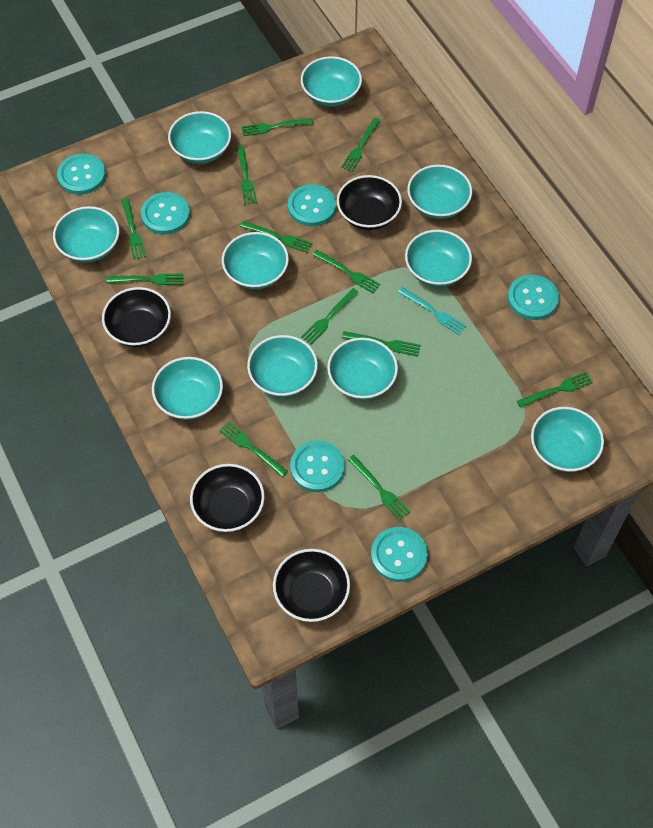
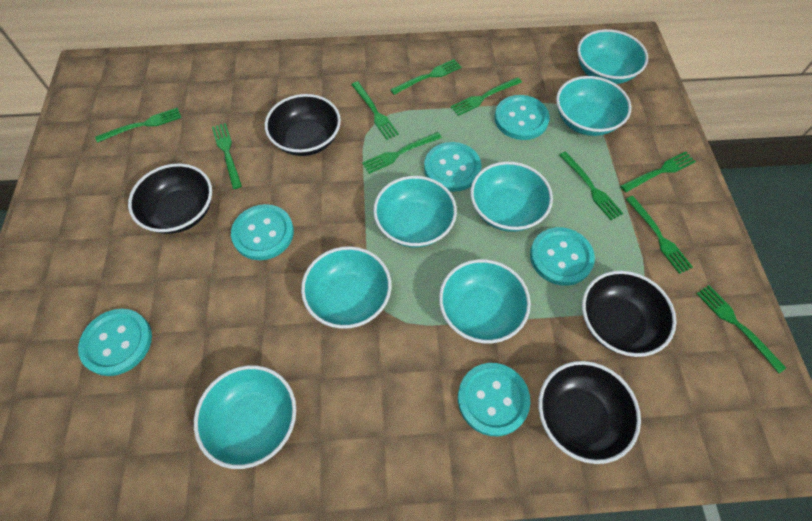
green fork: [106,273,184,285] [121,198,146,259] [220,422,288,477] [237,146,257,204] [240,221,312,253] [242,118,313,136] [301,288,359,344] [312,250,380,293] [341,118,381,172] [342,331,421,357] [347,455,410,521] [517,372,593,408] = 12 -> [95,108,181,143] [212,123,242,189] [351,81,399,140] [362,132,442,174] [390,59,462,95] [451,77,522,116] [559,151,623,220] [620,152,696,192] [626,196,693,274] [696,285,786,373] = 10
turquoise bowl: [53,206,119,263] [152,357,223,420] [168,111,231,164] [222,232,289,289] [247,335,318,397] [301,56,362,107] [327,338,398,400] [405,230,472,287] [407,165,472,219] [531,407,604,472] = 10 -> [194,365,296,469] [301,246,391,329] [373,176,457,248] [439,259,531,343] [470,162,553,232] [556,76,631,136] [577,29,648,84] = 7
turquoise fork: [398,287,466,335] = 1 -> none = 0

